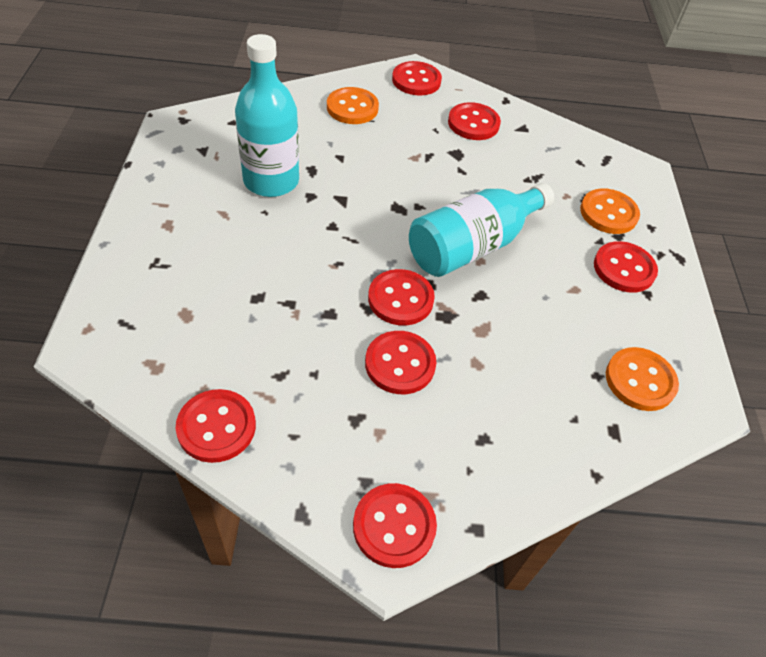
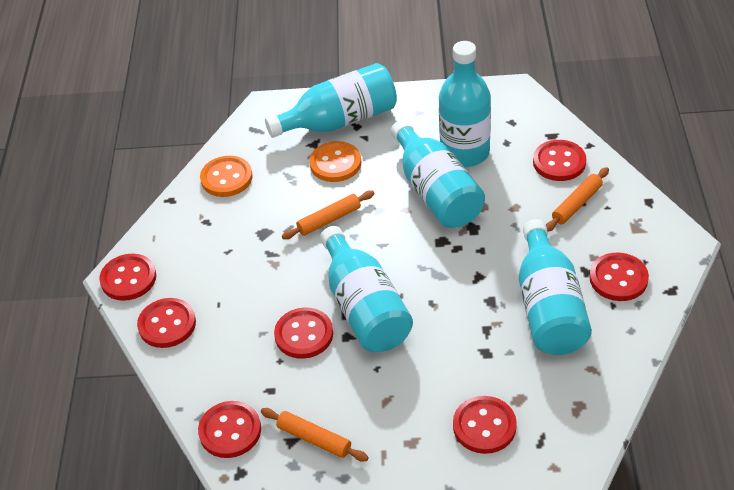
orange button: [327,87,379,124] [580,188,640,234] [606,347,679,411] = 3 -> [200,156,253,197] [309,141,361,182] = 2
orange rolling pin: none = 0 -> [261,408,369,462] [282,190,375,239] [546,167,609,231] = 3
turquoise bottle: [235,34,299,197] [409,183,554,277] = 2 -> [265,63,397,138] [320,226,413,352] [391,120,485,228] [439,41,491,167] [519,219,592,355] = 5

